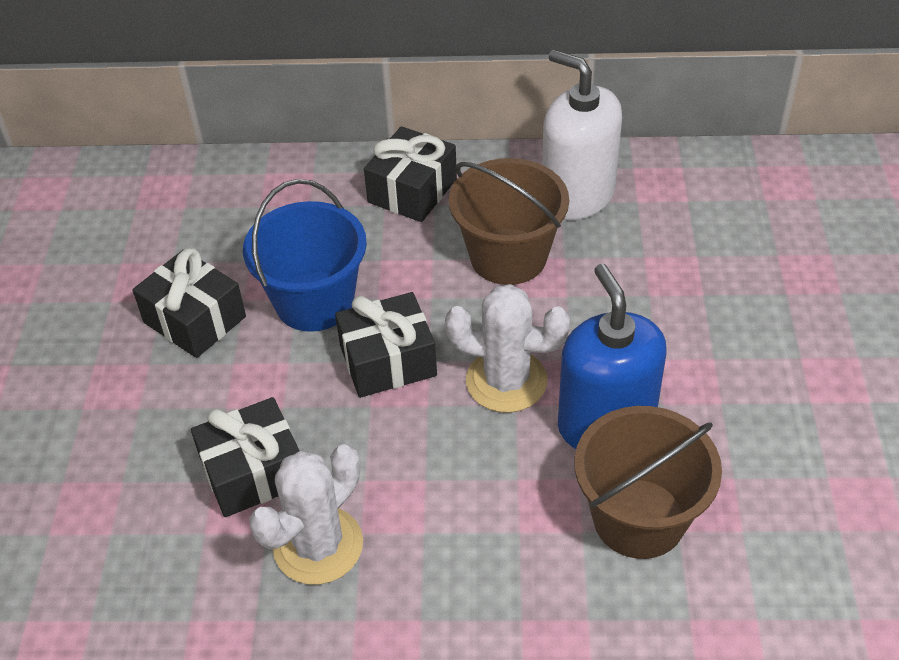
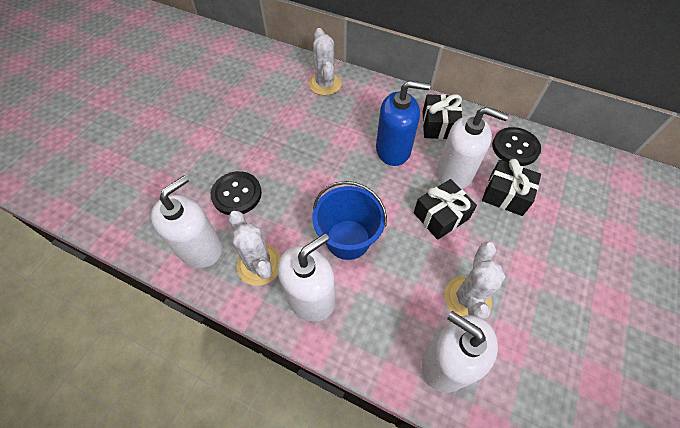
black button: none = 0 -> [211,171,262,215] [492,127,541,166] = 2
black gift: [132,248,246,358] [191,397,299,517] [335,292,437,398] [364,126,457,222] = 4 -> [414,179,477,240] [423,94,462,139] [482,159,541,216] = 3
brown bucket: [449,158,569,285] [574,406,722,559] = 2 -> none = 0
white cactus: [249,445,363,585] [445,284,570,413] = 2 -> [228,211,281,286] [309,28,342,95] [444,242,505,319] = 3
white soap dispenser: [542,50,622,220] = 1 -> [151,175,222,268] [278,233,335,322] [422,311,498,393] [437,107,509,189] = 4

